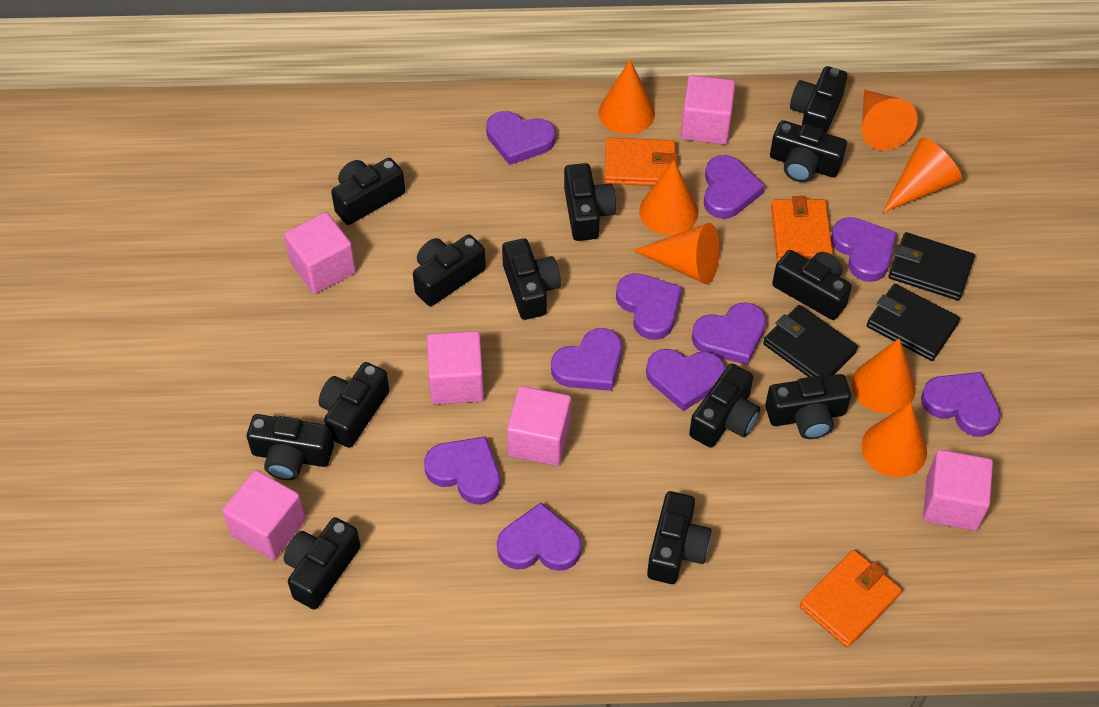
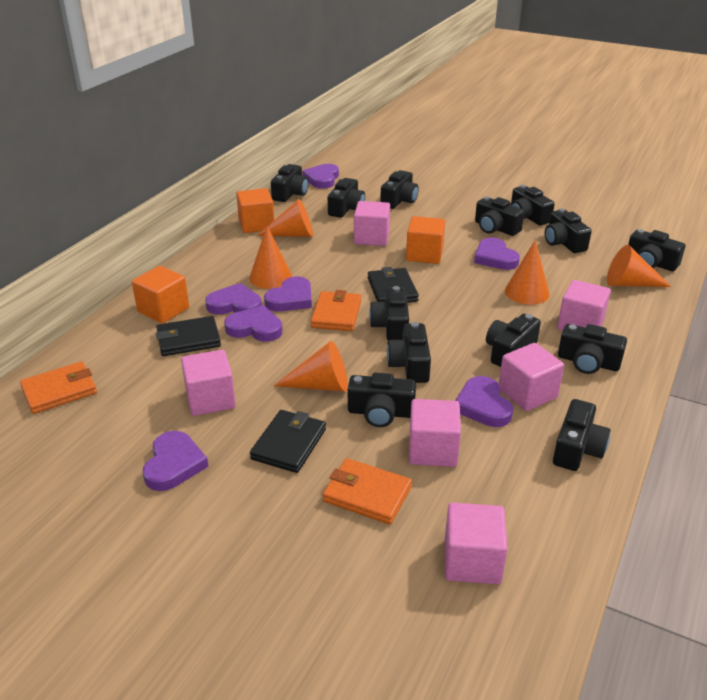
orange cone: [599,60,655,134] [633,223,720,284] [639,160,698,235] [852,338,916,414] [861,402,927,477] [862,90,918,150] [883,138,962,213] = 7 -> [249,226,292,289] [257,199,313,237] [273,341,348,392] [505,240,550,305] [607,245,671,287] = 5
orange cube: none = 0 -> [132,266,189,324] [236,188,274,233] [406,216,445,264] = 3
purple heart: [424,436,501,505] [486,111,556,165] [497,502,582,571] [551,328,622,391] [616,273,682,340] [646,349,725,411] [692,302,766,365] [704,155,765,219] [831,217,897,282] [921,372,1001,437] = 10 -> [142,431,209,491] [205,283,262,315] [224,305,283,341] [264,276,312,312] [302,164,339,189] [456,376,514,427] [474,238,520,270] = 7

